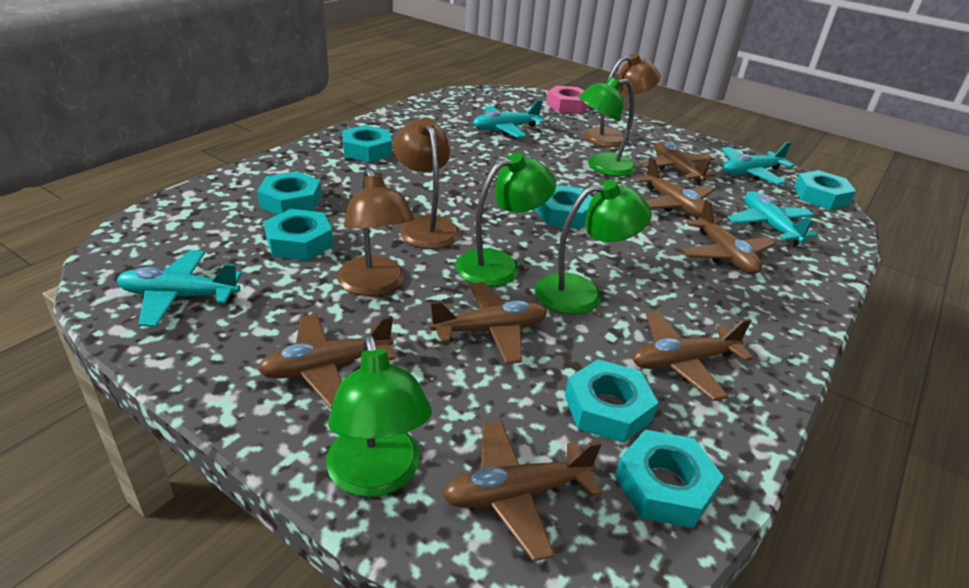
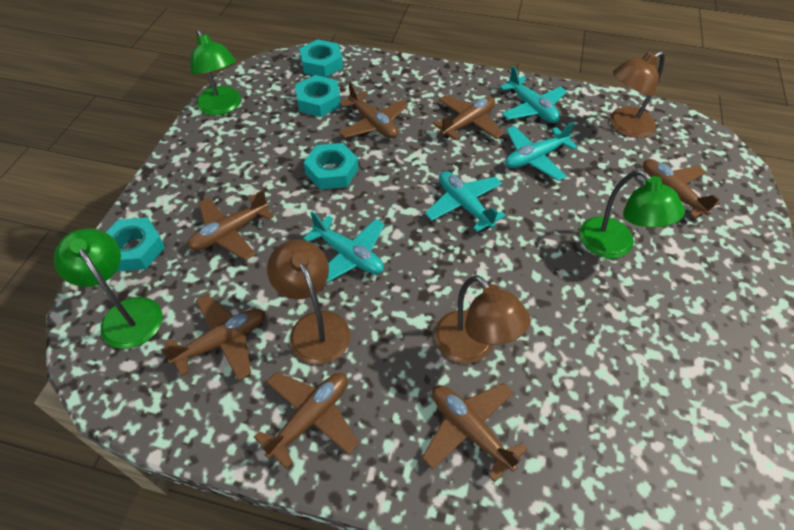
green lamp: [326,334,432,497] [455,153,556,287] [535,180,652,314] [578,77,636,176] = 4 -> [53,228,162,349] [190,29,241,115] [579,170,685,259] = 3
pink nut: [546,86,589,114] = 1 -> none = 0
turquoise nut: [257,171,322,215] [264,209,333,261] [342,125,392,162] [535,185,593,229] [565,359,658,443] [615,429,724,528] [794,170,856,210] = 7 -> [106,218,165,271] [295,75,341,117] [299,39,343,77] [304,143,359,190] = 4

